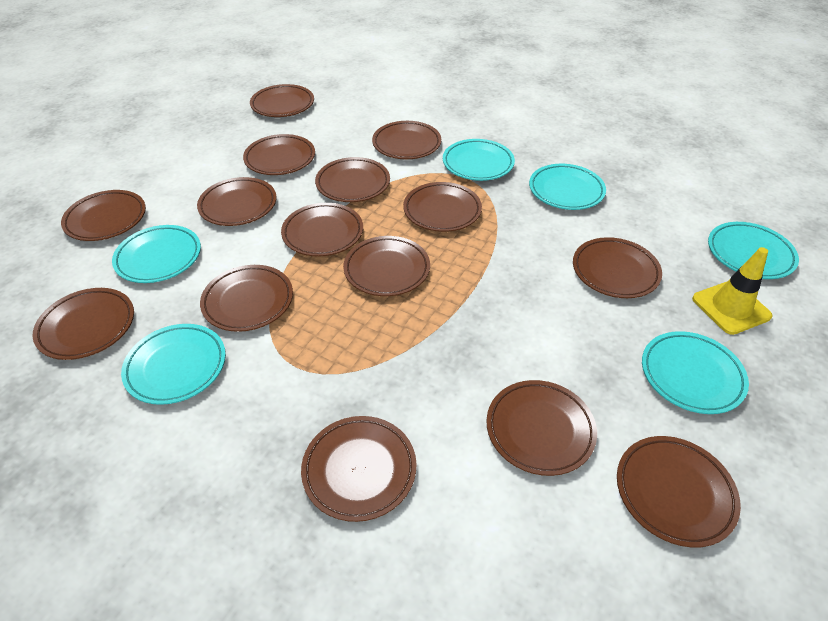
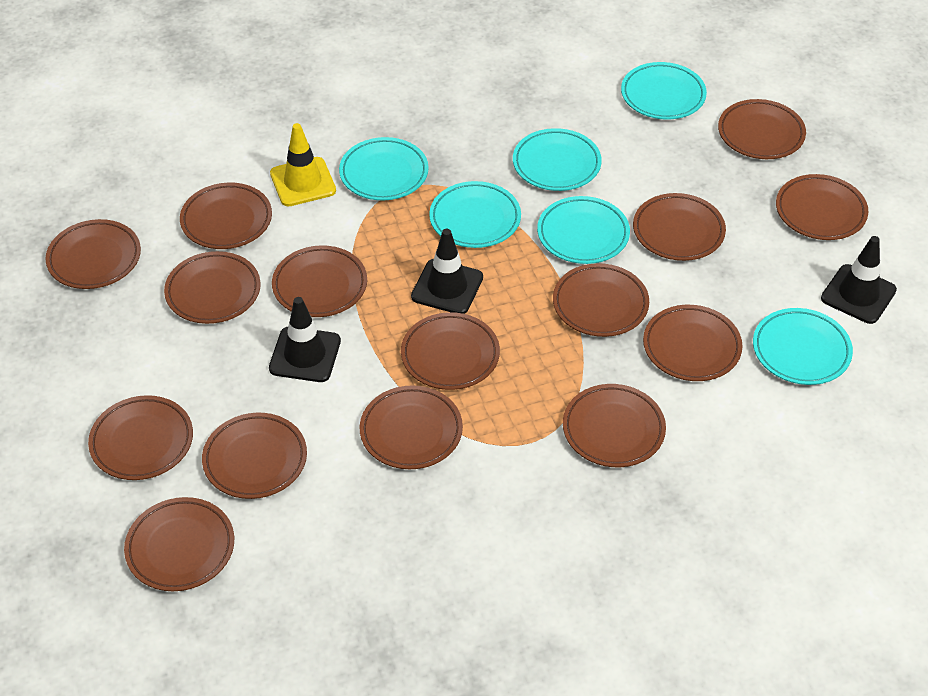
black traffic cone: none = 0 -> [269,297,341,382] [411,229,483,314] [821,236,897,324] = 3

